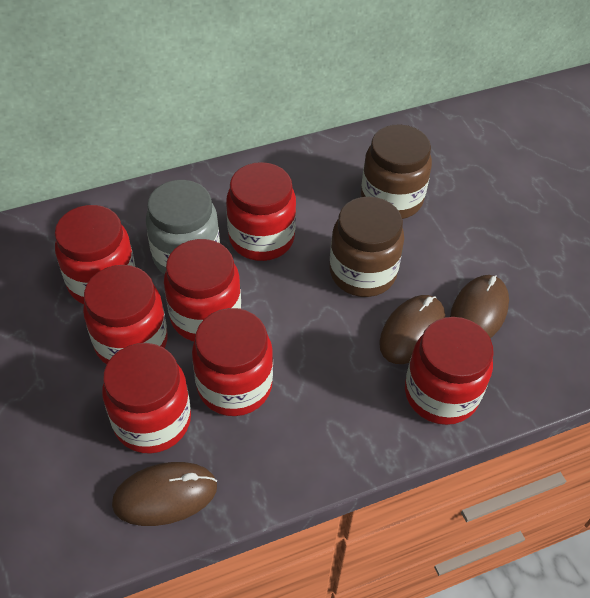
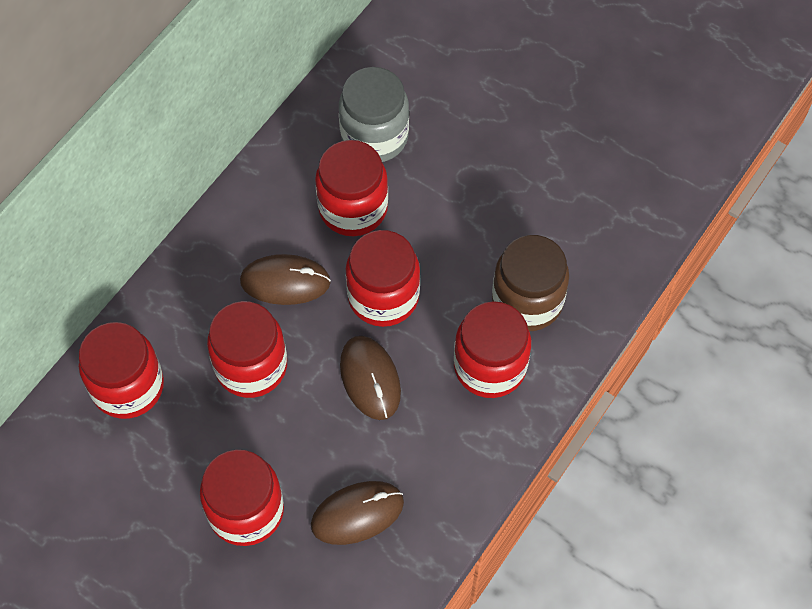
brown jar: [330,197,404,297] [361,125,432,219] = 2 -> [492,235,569,331] = 1
red jar: [55,205,135,304] [83,265,168,364] [102,343,191,454] [164,239,241,342] [192,308,273,416] [226,162,296,261] [405,317,493,425] = 7 -> [79,322,164,419] [200,450,284,546] [207,301,287,398] [315,140,388,236] [346,230,420,327] [454,301,531,398] = 6

